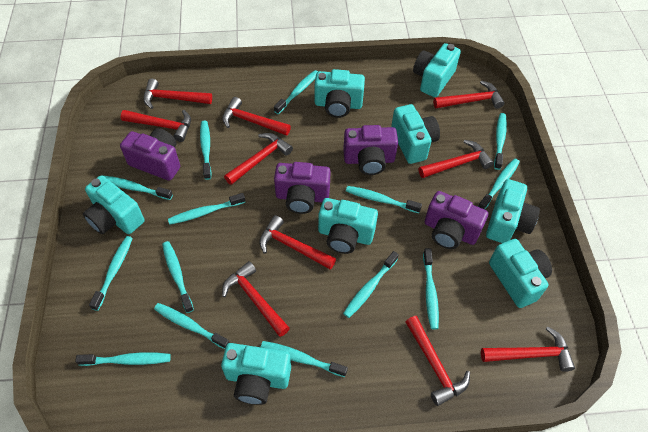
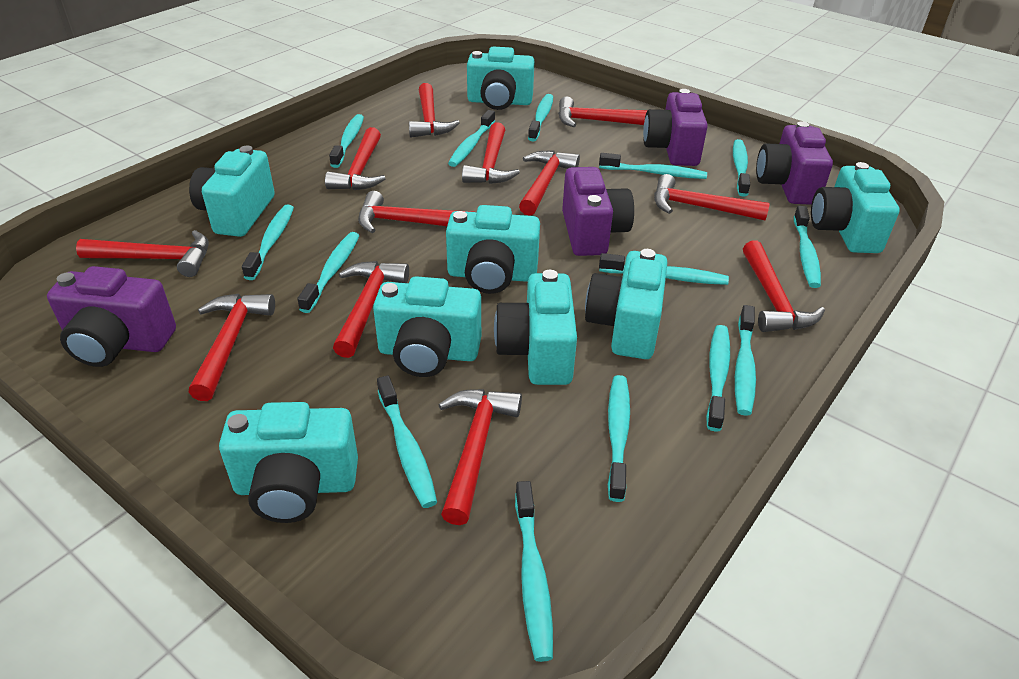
red hammer: [121,110,191,142] [143,79,212,109] [222,97,291,136] [222,261,290,337] [224,133,293,185] [259,215,336,270] [405,316,470,406] [419,140,493,178] [433,81,504,109] [481,327,575,372] = 10 -> [76,230,209,277] [189,294,275,401] [325,127,386,190] [333,261,409,358] [358,191,473,233] [409,83,460,137] [439,389,522,525] [462,122,520,184] [519,151,580,216] [558,97,647,127] [654,174,770,220] [743,240,825,332] = 12

